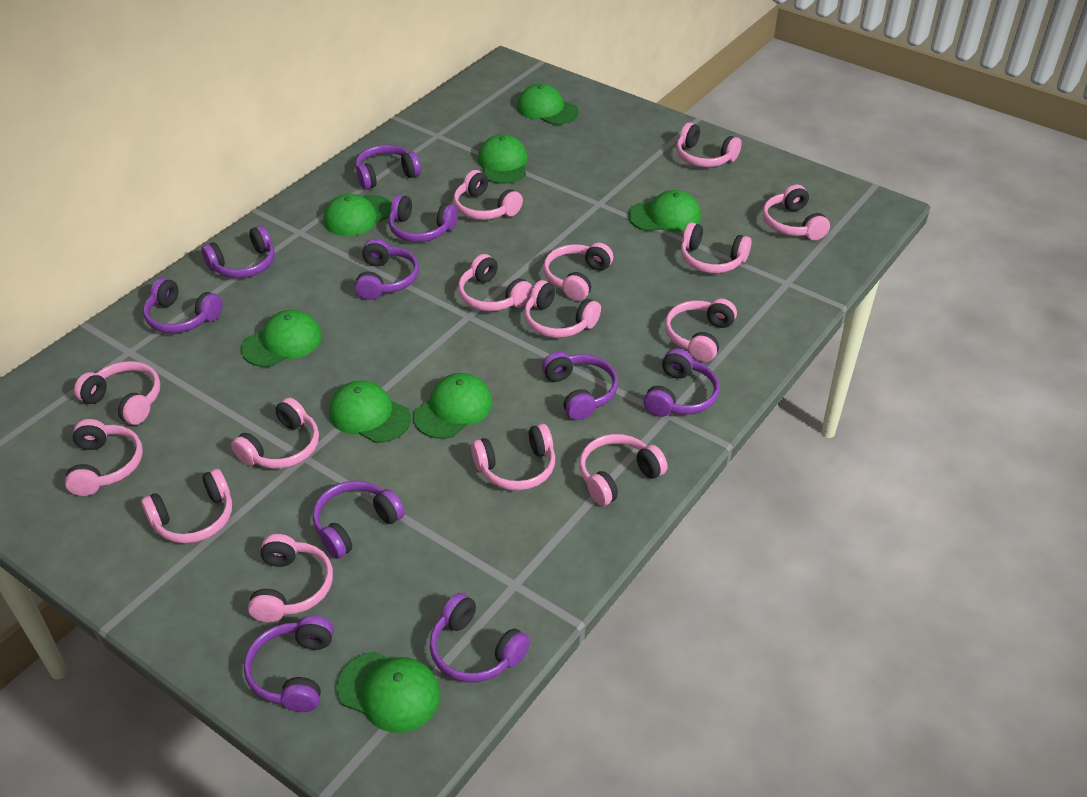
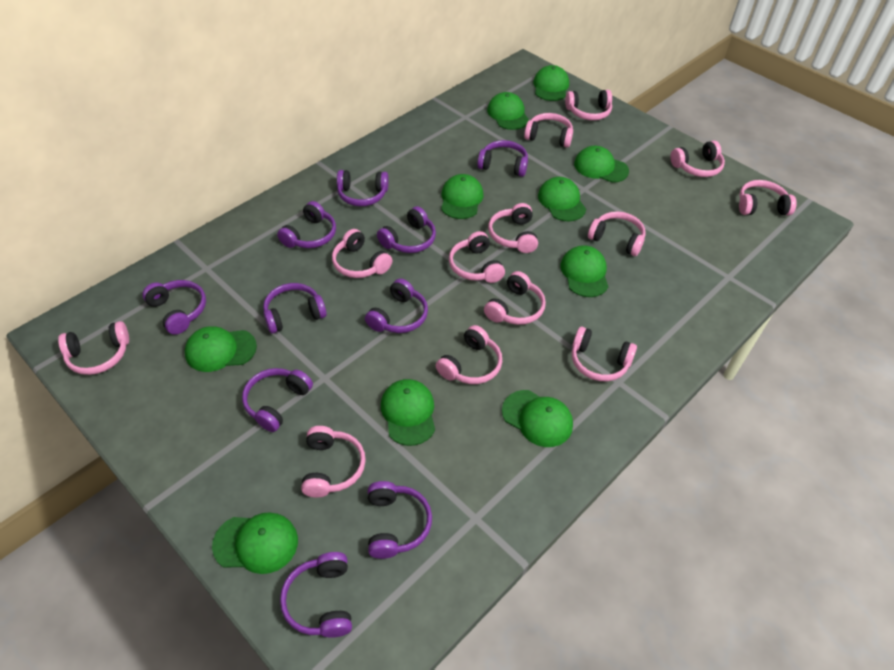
green cap: [241,310,322,367] [324,194,392,236] [329,380,411,443] [336,652,441,733] [413,373,493,439] [478,134,528,184] [517,83,579,125] [628,190,701,232] = 8 -> [185,326,257,372] [212,512,298,574] [381,379,435,446] [441,174,483,219] [487,92,529,130] [502,390,573,447] [533,65,569,101] [538,177,586,221] [560,245,608,297] [574,146,629,183] = 10
pink headphones: [65,419,143,496] [74,361,160,425] [141,469,232,544] [231,397,319,469] [248,534,333,622] [453,170,523,220] [458,254,533,311] [471,424,555,491] [524,280,601,338] [543,243,613,301] [579,434,667,506] [665,299,737,362] [676,122,742,167] [681,222,752,273] [763,184,830,240] = 15 -> [58,321,129,375] [301,426,366,498] [332,229,392,278] [436,325,502,384] [449,231,505,283] [484,271,546,325] [488,203,538,253] [524,113,573,148] [565,90,612,120] [572,327,637,381] [588,211,646,256] [670,140,725,177] [739,180,797,215] = 13

